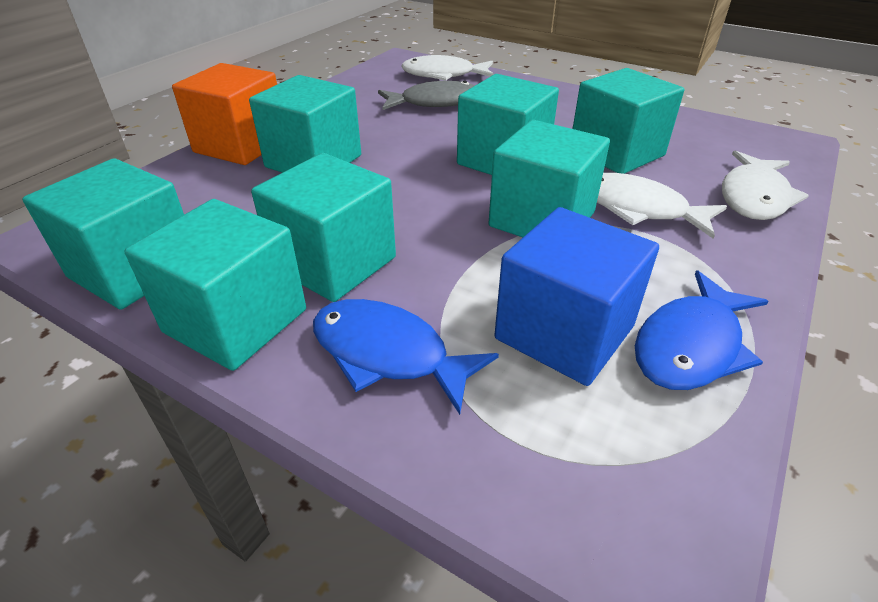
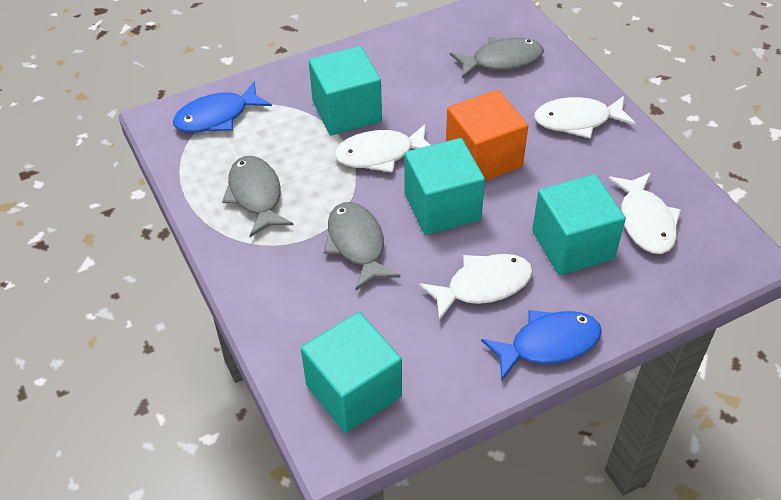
blue cube: [495,207,659,386] = 1 -> none = 0
grey fish: [378,80,475,110] = 1 -> [222,156,294,237] [324,202,400,290] [450,37,544,79] = 3
turquoise cube: [22,158,184,310] [125,199,306,371] [249,75,361,173] [251,153,396,302] [457,74,559,175] [489,120,610,237] [573,68,684,174] = 7 -> [301,312,402,433] [309,46,382,135] [404,138,485,235] [532,174,626,275] = 4
white fish: [401,55,494,81] [597,173,727,239] [722,150,809,220] = 3 -> [334,124,430,173] [419,254,533,321] [534,96,636,139] [608,172,681,254] = 4

